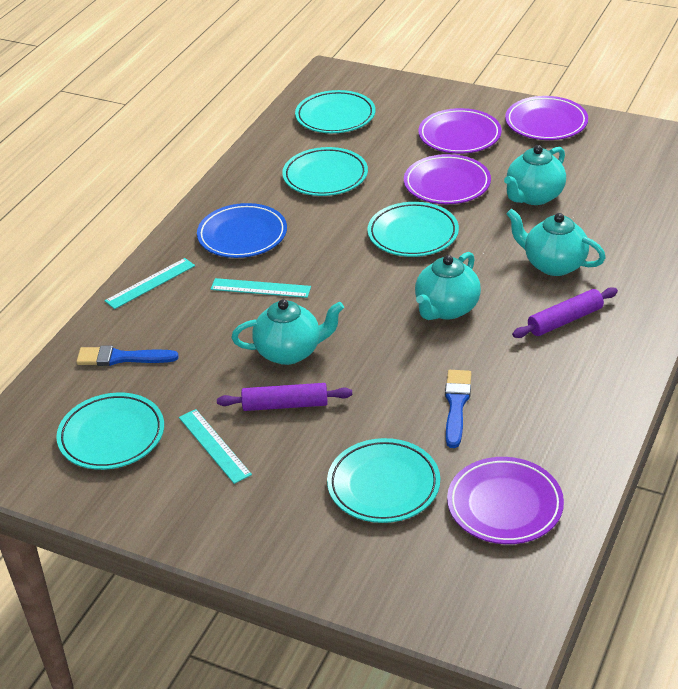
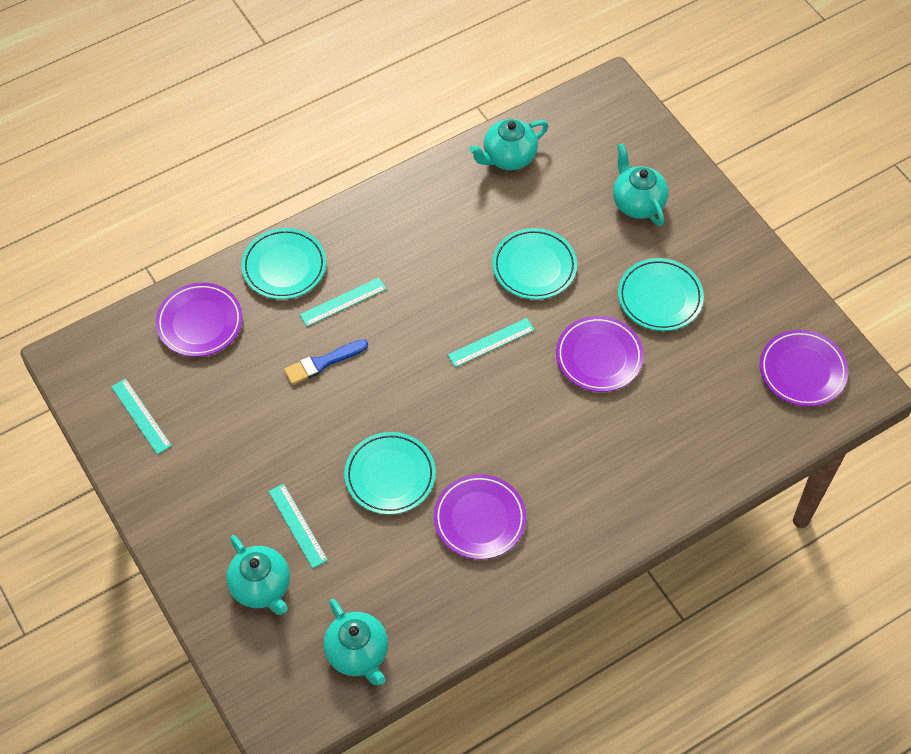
blue brush: [76,346,179,366] [445,370,472,448] = 2 -> [284,339,368,385] = 1
blue plate: [197,203,287,258] = 1 -> none = 0
purple rolling pin: [217,383,352,411] [512,287,618,338] = 2 -> none = 0
turquoise plate: [56,393,164,470] [282,147,368,196] [295,90,375,133] [327,438,440,523] [367,202,459,257] = 5 -> [241,228,326,299] [344,432,436,515] [492,228,577,299] [618,258,704,331] = 4
turquoise ruler: [105,258,195,309] [179,409,252,484] [211,278,311,298] = 3 -> [111,378,172,454] [269,484,328,568] [300,278,386,327] [448,318,535,367] = 4

